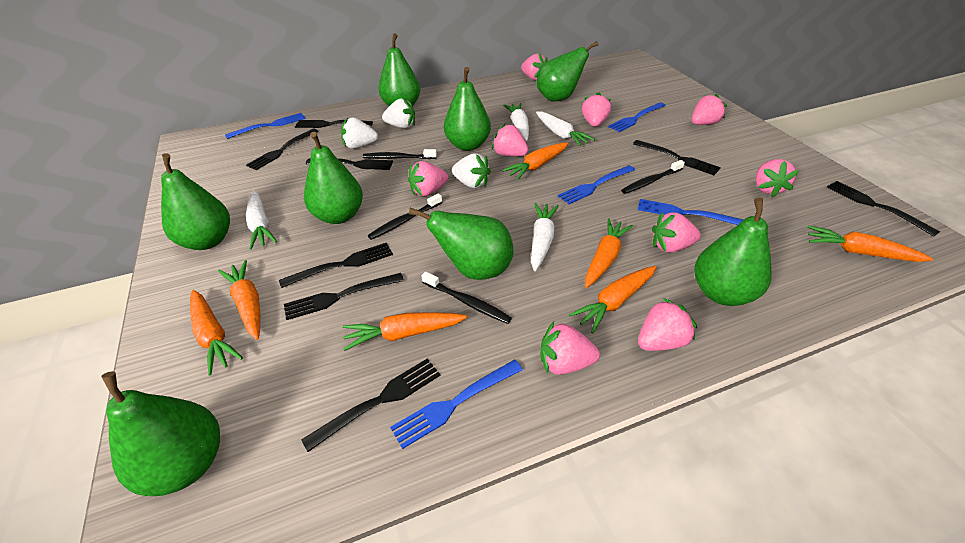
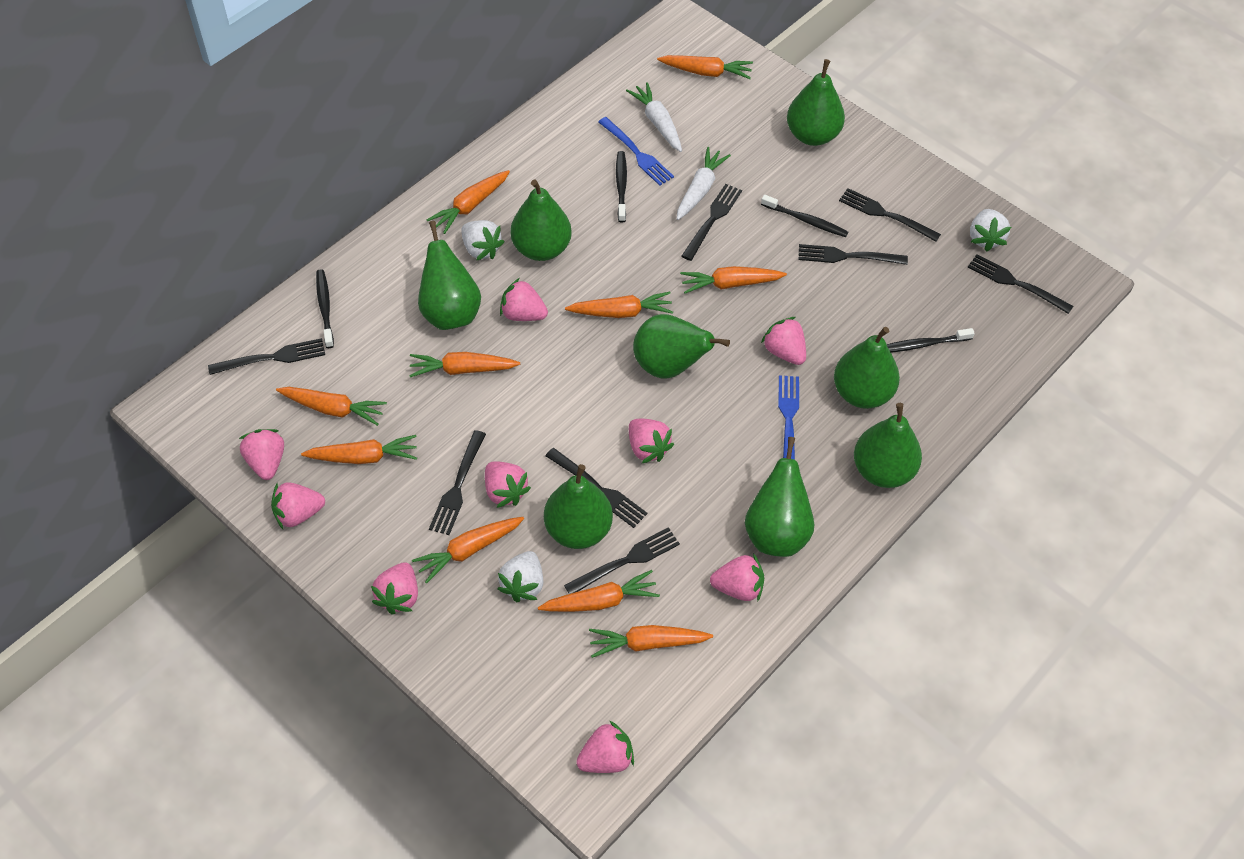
blue fork: [225,113,306,139] [390,360,523,449] [558,165,635,204] [608,103,666,132] [638,199,744,225] = 5 -> [598,117,674,186] [778,375,799,460] = 2
orange carrot: [190,290,243,376] [218,260,260,340] [343,312,467,351] [502,143,568,180] [569,266,656,333] [585,218,633,288] [807,226,933,262] = 7 -> [276,387,387,426] [301,435,417,464] [409,352,520,377] [412,517,524,584] [427,170,510,234] [538,570,660,612] [565,292,673,318] [589,625,713,658] [657,55,753,79] [680,266,787,294] = 10
white carrot: [246,190,277,250] [503,103,529,141] [531,203,559,271] [536,111,595,146] = 4 -> [626,82,682,152] [677,147,731,220] = 2

